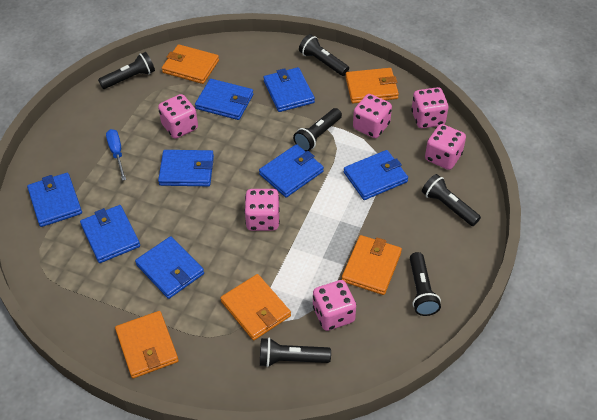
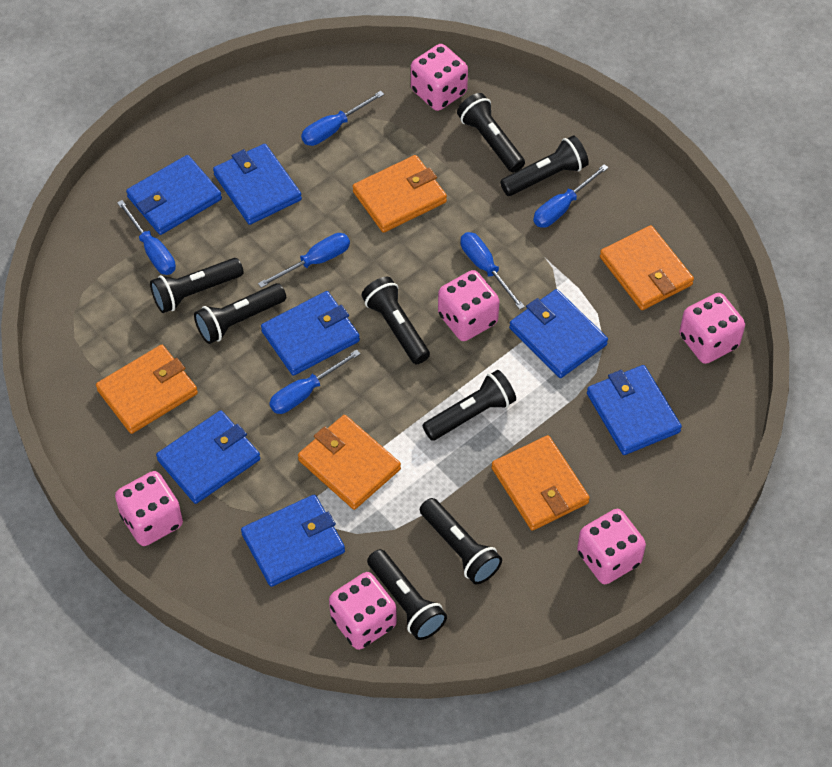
black flashlight: [98,52,155,89] [260,338,331,367] [293,108,342,151] [299,34,349,76] [410,252,441,316] [422,174,481,226] = 6 -> [150,258,244,313] [194,283,286,344] [361,277,430,364] [367,549,447,640] [420,498,502,584] [422,370,516,441] [457,93,525,173] [500,135,589,196] = 8
blue screwdriver: [106,129,126,181] = 1 -> [117,200,176,275] [258,233,350,288] [269,350,361,414] [301,91,384,146] [461,232,525,310] [533,164,609,228] = 6
blue wallet: [27,173,82,227] [80,205,140,263] [135,236,204,299] [158,150,214,186] [195,79,253,120] [259,144,324,198] [263,67,315,112] [344,150,408,200] = 8 -> [126,155,222,235] [156,410,260,504] [213,144,302,225] [241,494,345,587] [261,291,360,376] [509,289,608,378] [587,365,682,455] = 7

